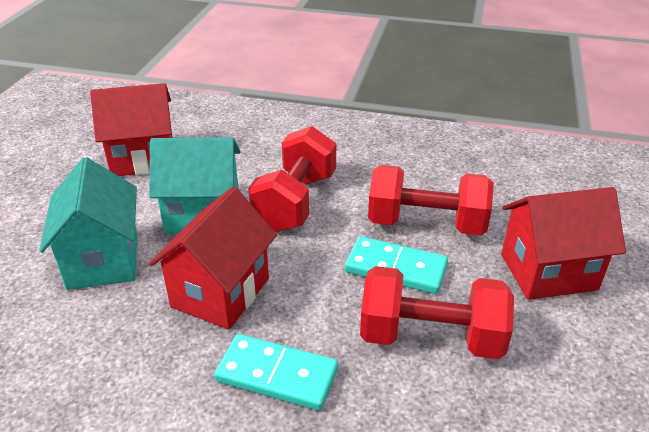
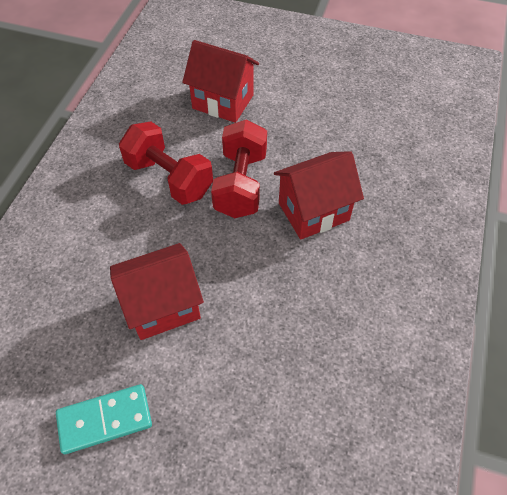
red dumbbell: [248,126,336,232] [360,266,514,359] [368,165,494,236] = 3 -> [119,121,213,205] [211,119,267,218] = 2
turquoise domino: [214,334,338,411] [345,236,448,294] = 2 -> [56,384,152,454] = 1
turquoise house: [39,157,137,290] [149,137,241,234] = 2 -> none = 0

